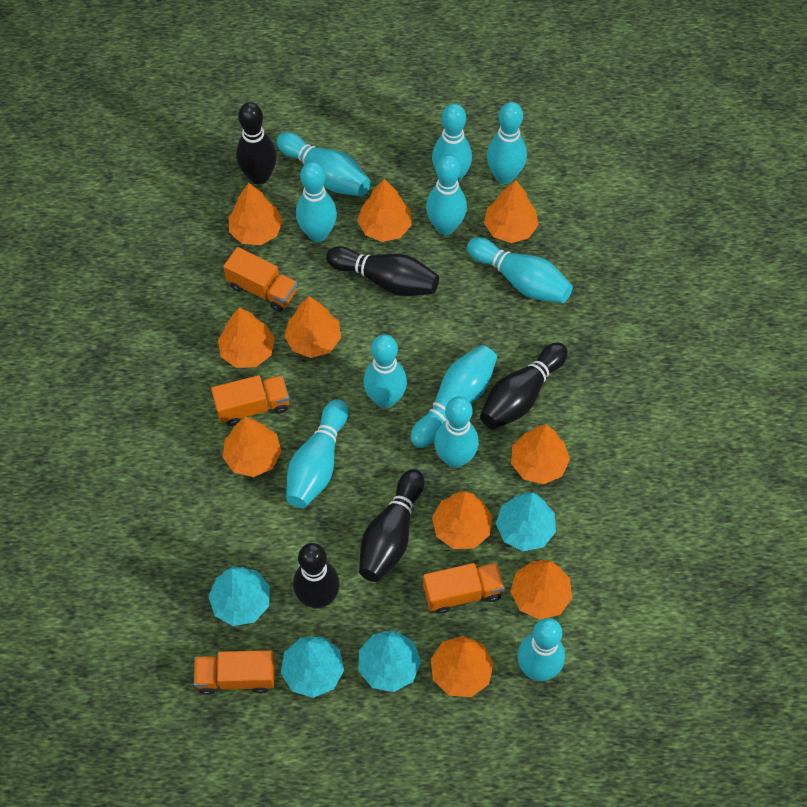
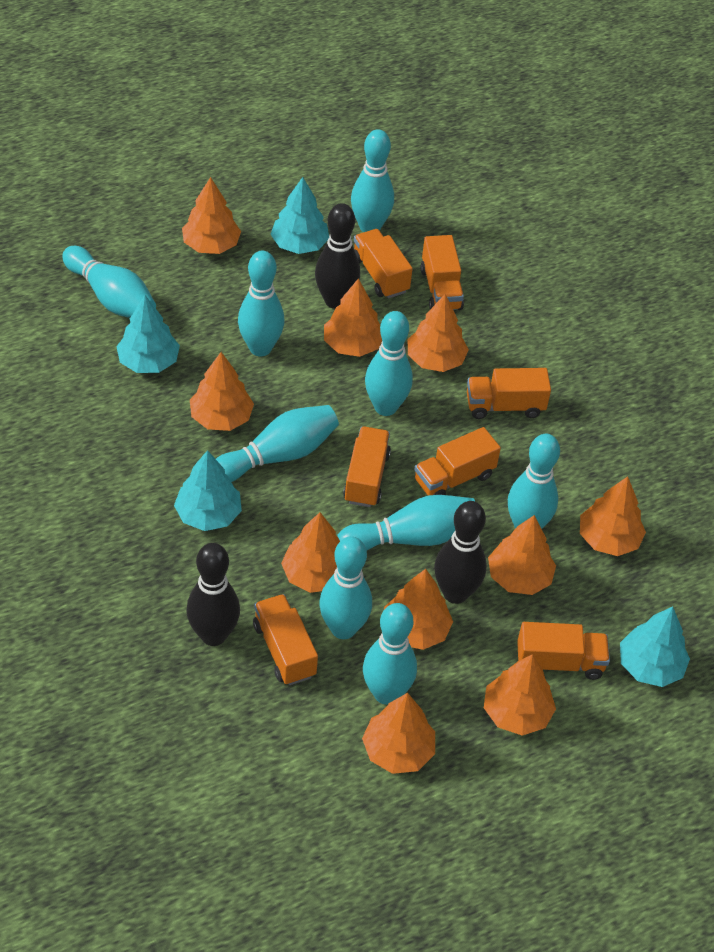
black bowling pin: [236,102,277,185] [293,543,340,608] [326,246,439,296] [359,469,424,582] [480,342,568,429] = 5 -> [186,543,240,646] [315,203,360,309] [434,501,487,604] = 3
orange truck: [194,650,275,695] [211,375,289,426] [223,247,297,312] [423,562,505,614] = 4 -> [253,594,318,685] [343,426,391,507] [354,229,413,298] [414,427,501,495] [420,235,464,310] [467,368,551,419] [517,622,610,680] = 7
turquoise bowling pin: [277,132,371,196] [286,399,348,508] [296,162,337,242] [364,334,407,408] [410,345,497,448] [426,154,467,235] [432,103,472,183] [434,396,479,468] [467,237,573,303] [487,102,527,184] [517,618,565,681] = 11 -> [62,246,156,318] [216,405,339,482] [238,251,285,357] [319,536,372,639] [337,495,475,550] [351,129,394,232] [363,603,417,705] [365,311,413,416] [508,434,560,529] = 9

